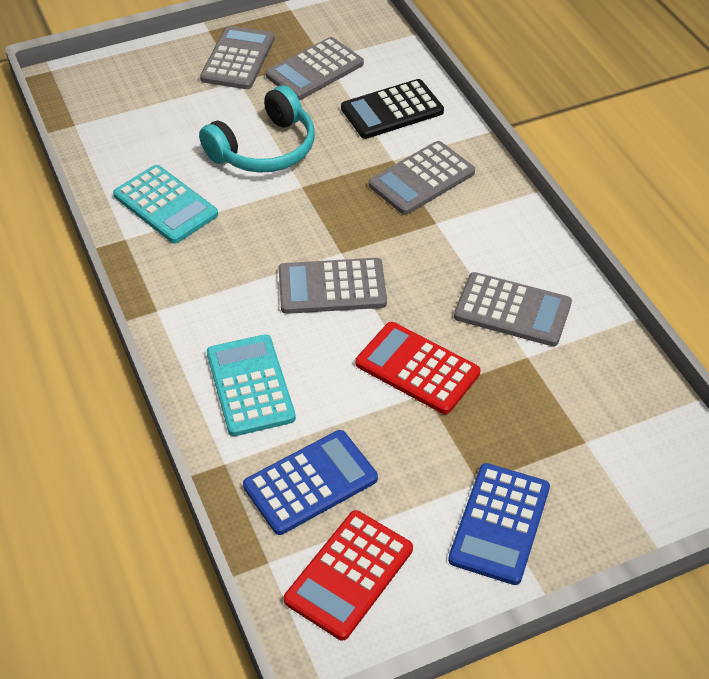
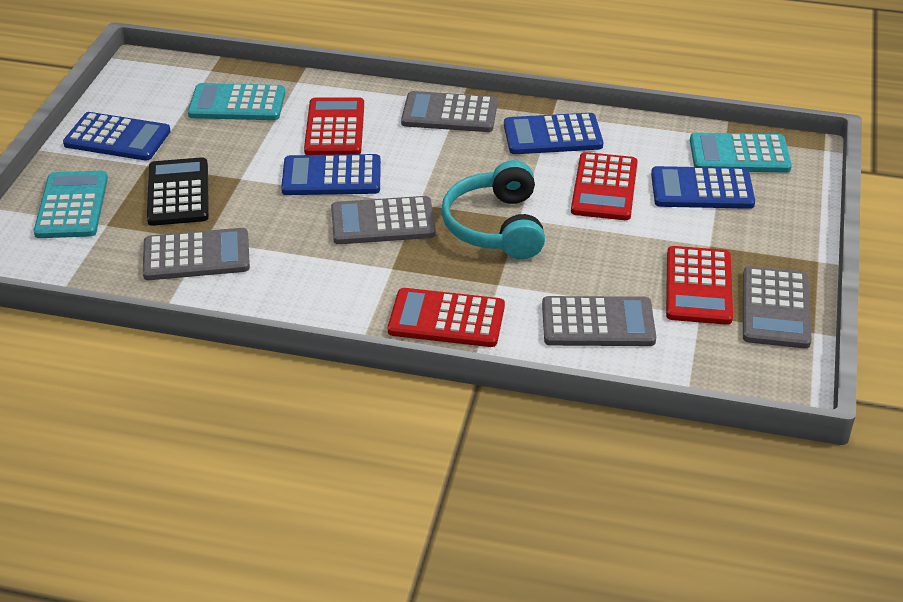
blue calculator: [243,430,378,535] [448,463,550,585] = 2 -> [63,112,171,161] [281,154,381,195] [504,113,603,154] [651,166,755,209] = 4
red calculator: [284,510,413,640] [356,322,480,414] = 2 -> [304,97,364,155] [388,288,505,347] [571,152,638,220] [666,246,733,325] = 4
turquoise calculator: [113,165,218,243] [207,334,296,436] = 2 -> [34,171,108,238] [188,83,285,120] [690,133,792,173] = 3

